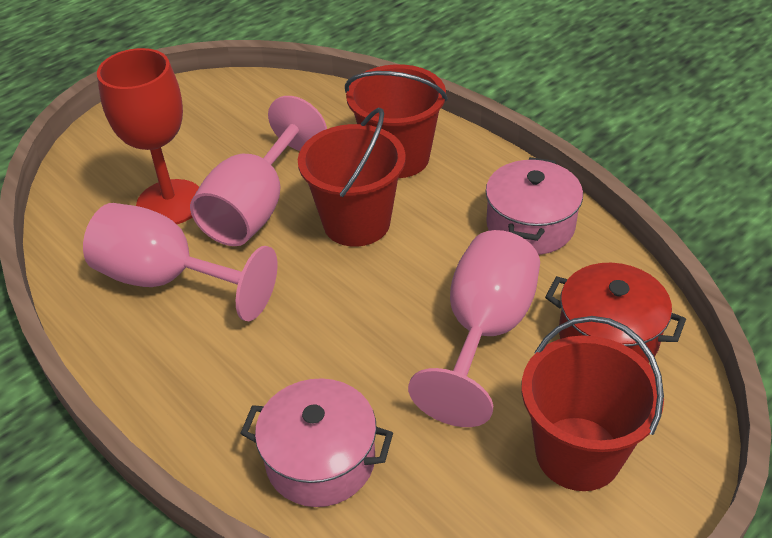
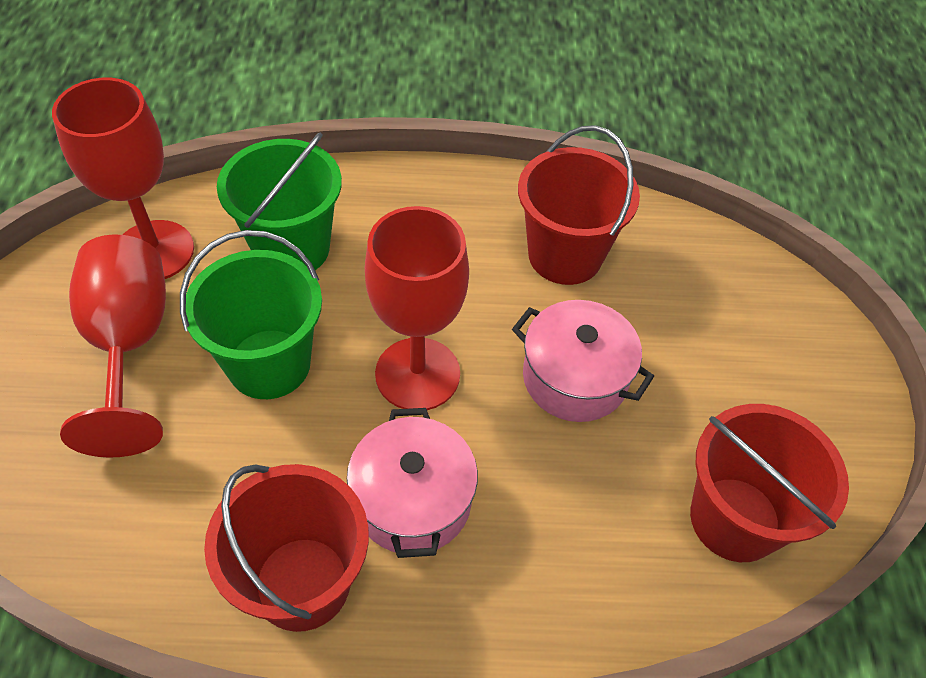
green bucket: none = 0 -> [180,230,322,399] [217,132,342,270] = 2
pink goblet: [83,203,277,321] [190,96,327,246] [408,230,540,427] = 3 -> none = 0
red goblet: [97,48,199,224] = 1 -> [52,78,194,279] [60,234,166,458] [365,206,469,410] = 3
red pot: [545,263,686,363] = 1 -> none = 0

